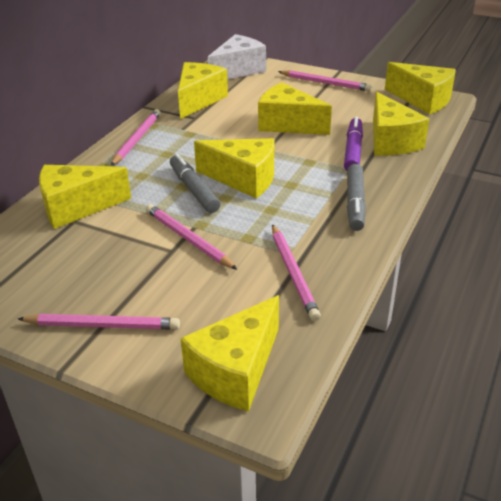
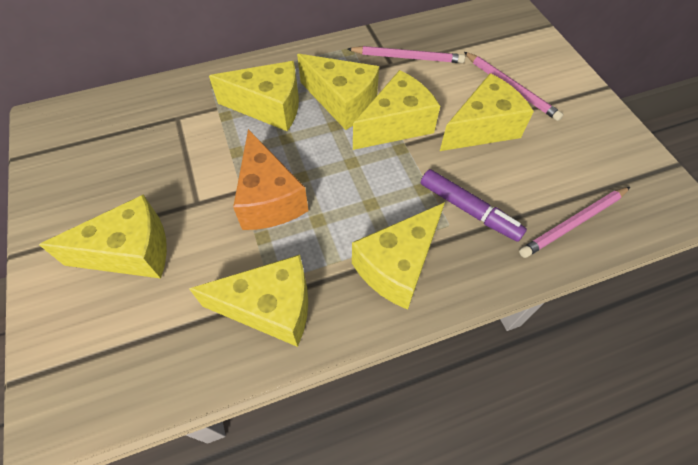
grey marker: [170,154,220,213] [347,164,366,231] = 2 -> none = 0
orange cheese: none = 0 -> [233,129,309,230] = 1
pink pencil: [18,314,180,329] [111,109,161,166] [146,204,238,270] [272,224,321,321] [278,70,372,91] = 5 -> [348,46,465,63] [464,52,564,121] [519,187,630,258] = 3
white cheese: [208,34,266,80] = 1 -> none = 0

